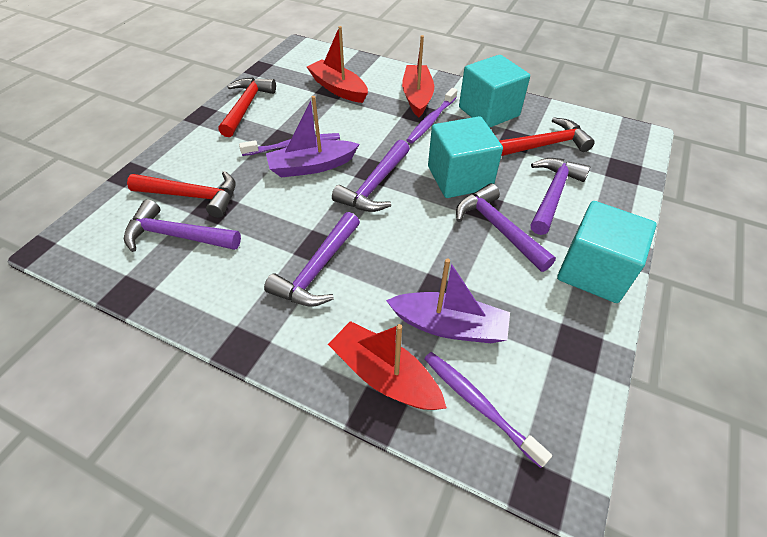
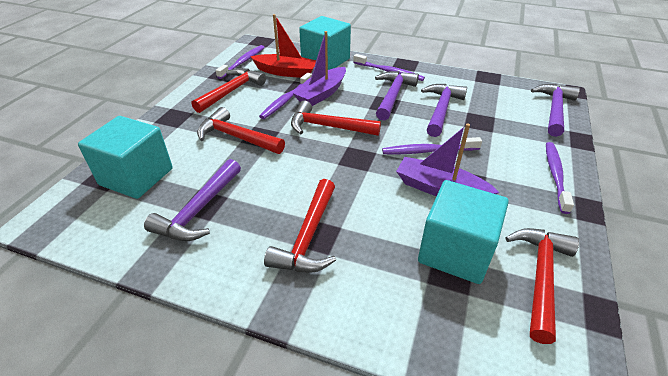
purple hammer: [124,200,241,252] [264,212,360,307] [332,140,410,212] [456,183,556,272] [531,158,590,235] = 5 -> [144,159,241,241] [375,71,419,121] [421,84,467,137] [531,84,580,137] = 4
purple toothbrush: [239,133,340,156] [406,88,457,144] [424,352,552,468] = 3 -> [216,45,265,79] [259,73,312,119] [353,54,425,81] [382,137,482,154] [546,142,574,214] = 5
red boat: [307,26,368,103] [328,321,447,410] [402,35,434,117] = 3 -> [250,14,316,78] = 1
red hammer: [127,171,236,218] [218,77,276,137] [499,117,595,156] = 3 -> [192,68,266,113] [197,107,285,154] [264,179,336,273] [291,101,381,136] [505,228,579,344] = 5

